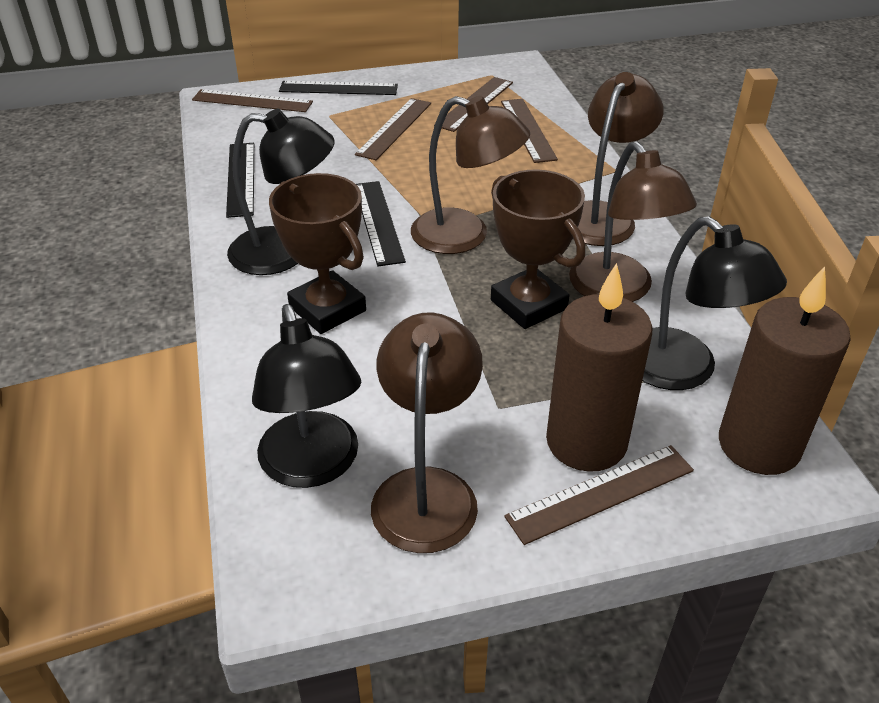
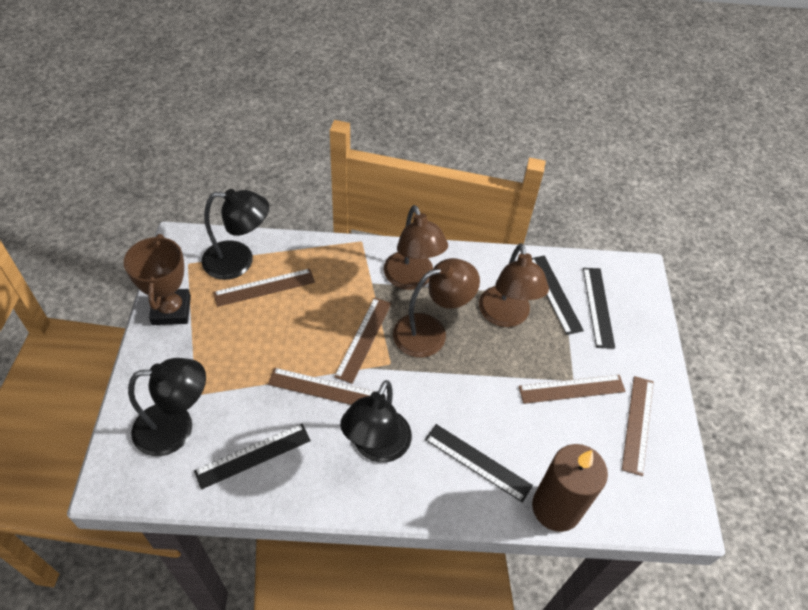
black ruler: [226,143,254,218] [279,81,398,95] [356,181,406,266] = 3 -> [194,424,311,490] [425,424,533,503] [532,256,584,335] [583,268,615,349] = 4
brown candle: [546,263,653,472] [719,266,851,475] = 2 -> [532,444,608,532] = 1
brown lamp: [371,312,483,553] [411,96,530,254] [569,141,697,302] [573,72,664,246] = 4 -> [384,205,448,290] [393,258,480,358] [479,243,549,327] = 3
brown trophy: [269,173,366,334] [491,170,585,329] = 2 -> [124,234,191,325] = 1

